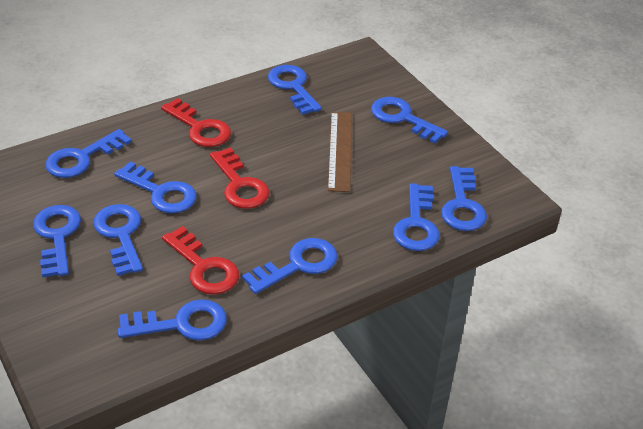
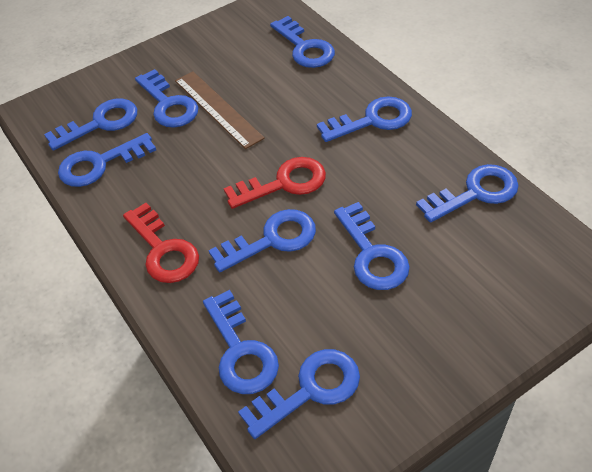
red key: [161,98,231,147] [162,226,239,295] [210,147,270,209] = 3 -> [123,203,199,283] [224,157,326,209] = 2

